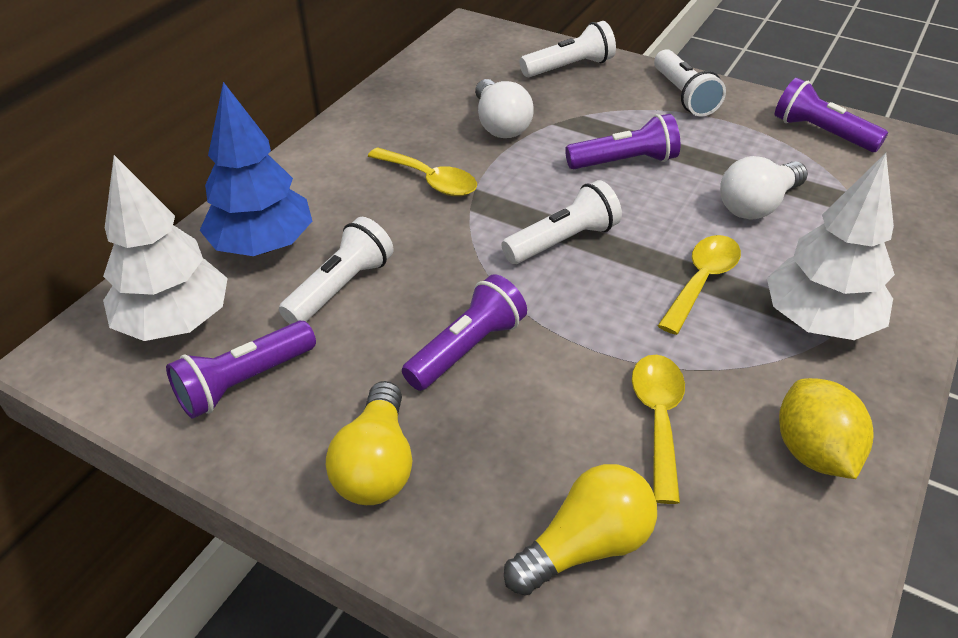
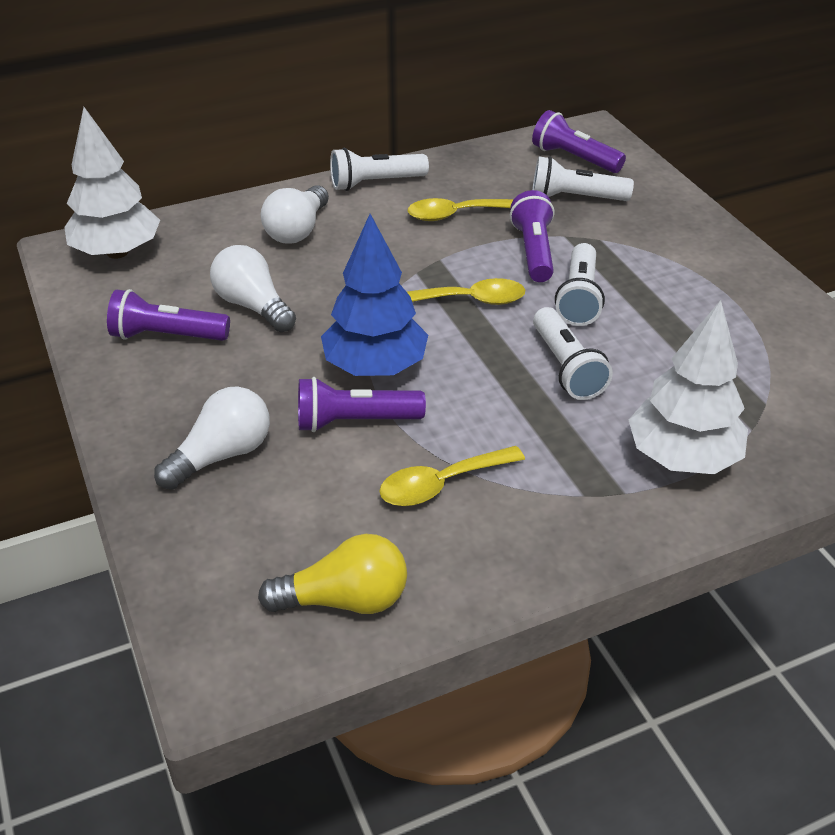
white light bulb: [475,79,534,138] [720,156,808,220] = 2 -> [154,386,270,490] [210,245,296,332] [261,185,329,244] = 3
yellow lemon: [779,378,873,479] = 1 -> none = 0
yellow light bulb: [326,381,412,505] [504,464,657,596] = 2 -> [258,534,407,614] = 1

